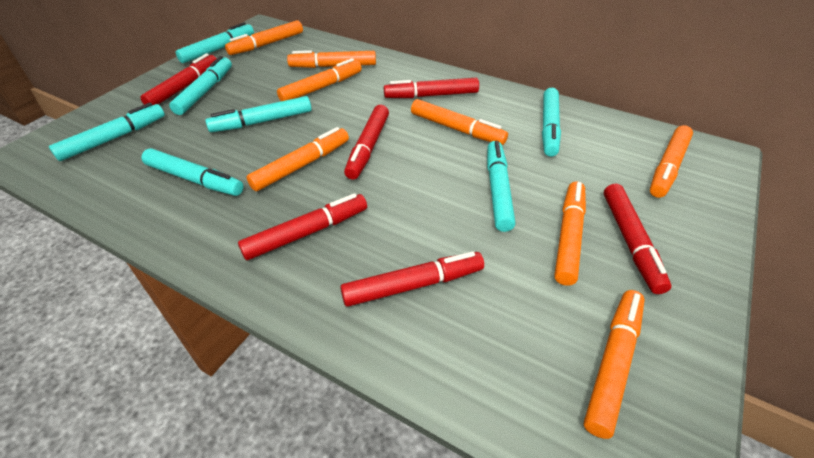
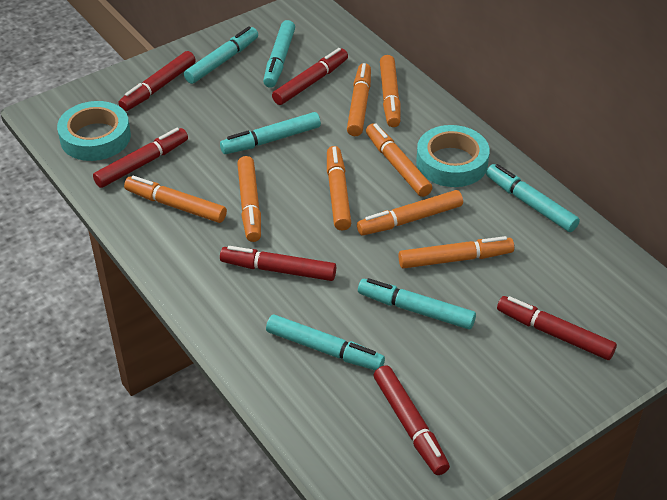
turquoise marker: [49,103,165,161] [141,149,244,196] [169,56,232,115] [175,22,254,63] [205,96,312,132] [487,141,515,232] [542,88,561,157] = 7 -> [184,26,258,84] [220,112,321,154] [263,20,295,88] [266,314,385,370] [358,278,476,330] [486,164,580,232] = 6
turquoise tape: none = 0 -> [57,101,131,161] [416,125,490,187] = 2

